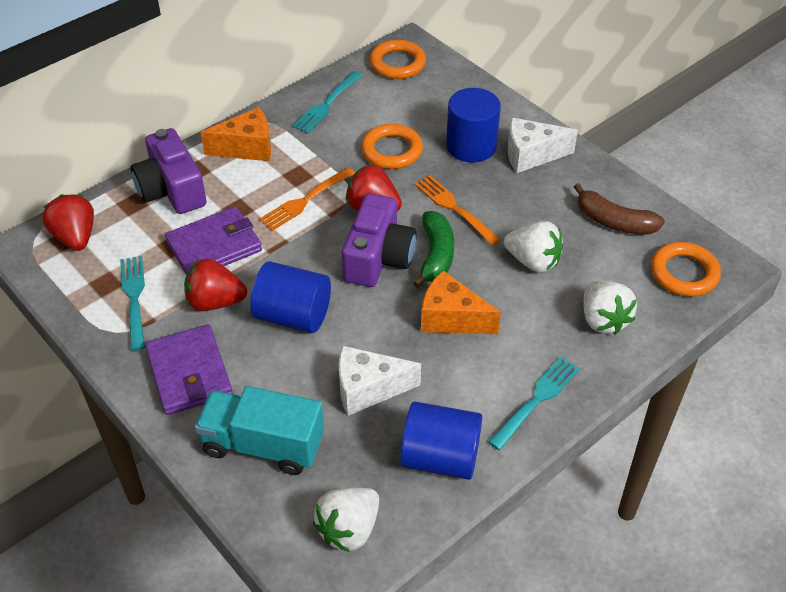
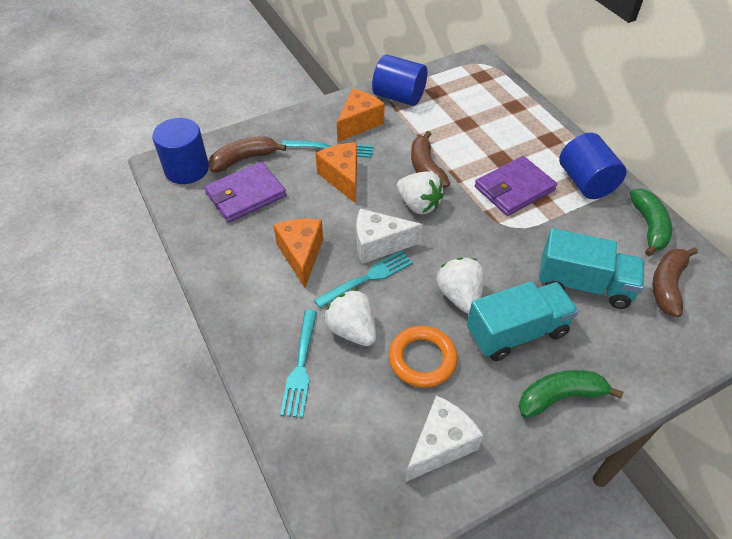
brown banana: [574,183,665,235] = 1 -> [208,136,286,172] [411,131,450,188] [652,248,698,317] = 3
green banana: [413,211,454,288] = 1 -> [519,370,623,418] [630,189,672,256] = 2
orange cheese: [200,107,271,161] [421,270,501,334] = 2 -> [273,219,323,288] [315,143,357,204] [337,89,385,142] = 3
orange fork: [259,167,355,231] [415,175,501,245] = 2 -> none = 0
orange ring: [361,124,423,169] [369,40,426,79] [651,242,721,297] = 3 -> [389,326,457,388] = 1
purple camera: [131,128,207,214] [342,194,416,287] = 2 -> none = 0
red strawberry: [42,195,94,251] [184,258,247,311] [346,164,402,211] = 3 -> none = 0
turquoise truck: [195,386,324,475] = 1 -> [467,281,579,361] [539,228,644,309] = 2

